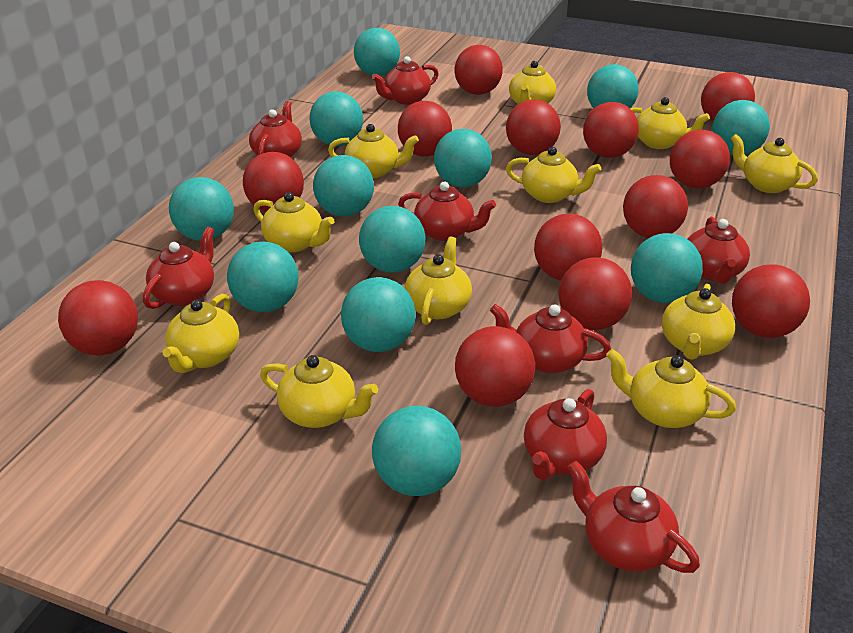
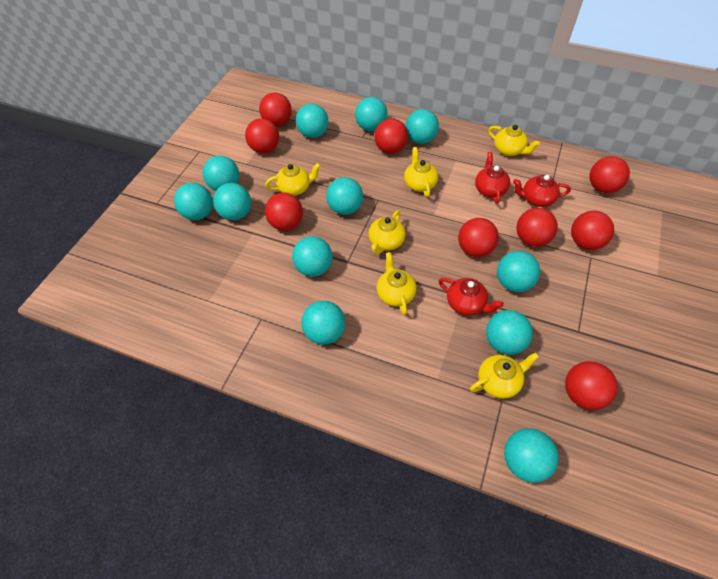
red ball: [58,280,138,355] [243,152,304,212] [398,101,452,157] [455,45,503,95] [455,326,535,407] [506,99,561,155] [534,214,602,281] [558,257,632,330] [583,102,639,158] [623,175,688,238] [670,130,730,188] [701,72,755,121] [732,264,810,338] = 13 -> [245,118,279,153] [259,92,292,126] [265,193,303,231] [374,119,408,154] [458,218,499,257] [516,208,558,247] [565,361,618,410] [571,211,614,250] [590,156,630,193] = 9
red teapot: [143,227,214,309] [249,101,302,158] [372,56,439,105] [398,181,496,241] [490,304,611,373] [524,389,607,480] [567,461,700,573] [688,217,750,284] = 8 -> [439,278,504,316] [475,152,510,203] [513,175,571,207] = 3
yellow teapot: [163,294,239,373] [253,192,335,252] [260,355,378,428] [328,124,419,178] [405,236,472,325] [506,147,601,203] [509,61,556,104] [606,349,736,428] [630,97,710,149] [662,284,735,360] [731,134,818,193] = 11 -> [265,163,321,196] [369,210,405,254] [377,252,416,315] [404,147,438,197] [470,352,539,399] [488,125,540,156] = 6

